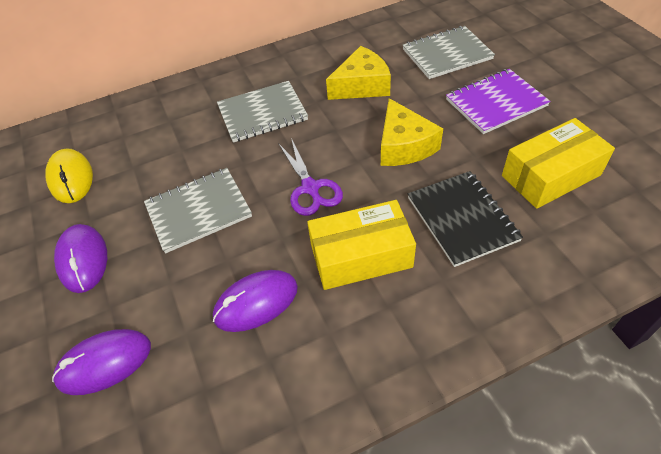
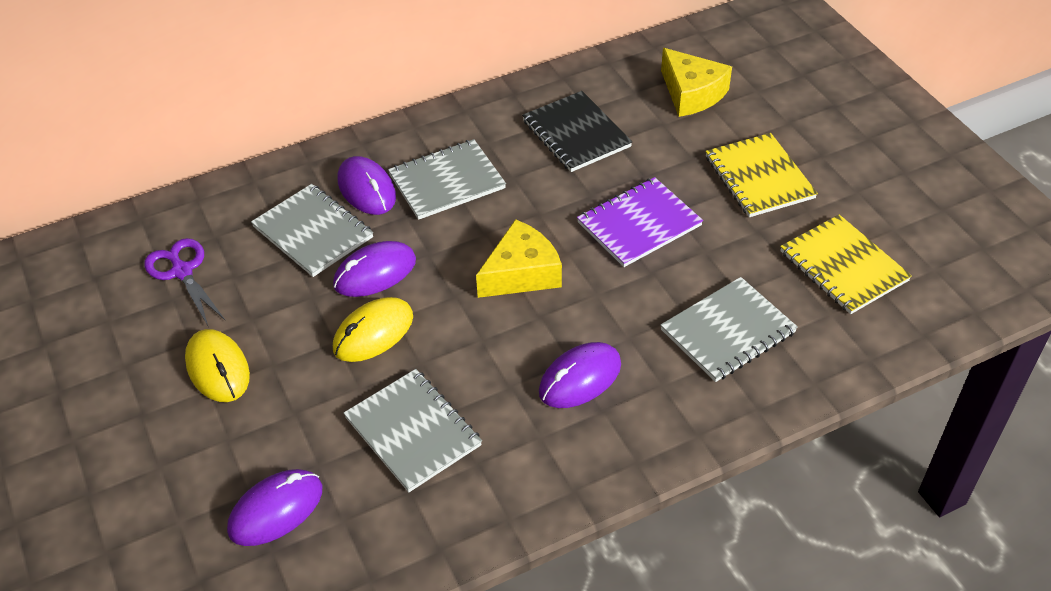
grey notebook: [144,168,252,253] [217,81,308,143] [403,26,495,79] = 3 -> [251,184,373,277] [343,369,482,492] [388,139,506,220] [660,277,798,382] = 4
purple mouse: [52,329,151,395] [54,224,107,293] [213,270,298,332] = 3 -> [227,469,322,546] [333,241,416,297] [338,156,396,215] [539,342,621,408] = 4
yellow box: [307,200,416,290] [502,118,615,209] = 2 -> none = 0
yellow mouse: [45,148,93,203] = 1 -> [185,329,250,402] [333,297,413,362] = 2
yellow notebook: none = 0 -> [706,133,818,217] [780,215,912,314] = 2

